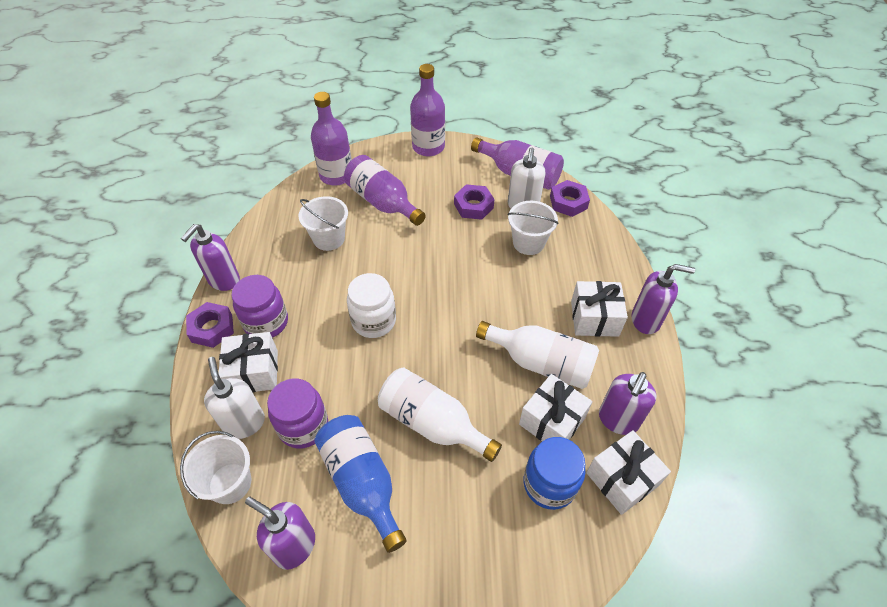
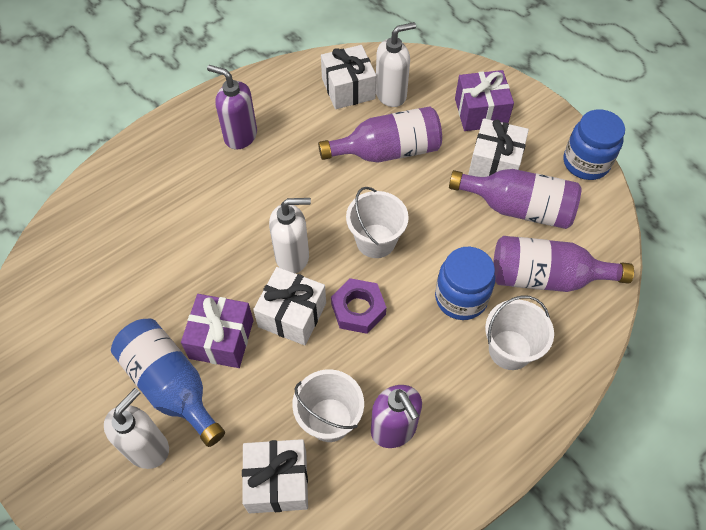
blue jar: [524,437,585,510] = 1 -> [435,247,495,320] [564,109,625,180] = 2
purple bottle: [311,92,352,186] [344,155,426,226] [410,64,445,156] [471,137,564,190] = 4 -> [318,106,442,163] [449,169,581,229] [493,236,634,292] = 3
purple gift: none = 0 -> [181,294,253,368] [455,70,514,131] = 2
purple jar: [231,275,288,338] [267,378,328,449] = 2 -> none = 0
purple nut: [186,302,234,348] [454,184,495,220] [550,180,590,217] = 3 -> [331,278,387,334] = 1
purple soap dispenser: [181,224,240,291] [245,497,315,570] [599,372,657,435] [632,264,695,334] = 4 -> [207,65,257,150] [371,385,422,448] = 2
white bottle: [378,368,502,462] [476,321,599,389] = 2 -> none = 0
white jar: [347,273,396,338] = 1 -> none = 0
white soap dispenser: [204,357,265,439] [508,148,545,209] = 2 -> [104,388,169,469] [269,198,311,273] [376,22,416,107] = 3

